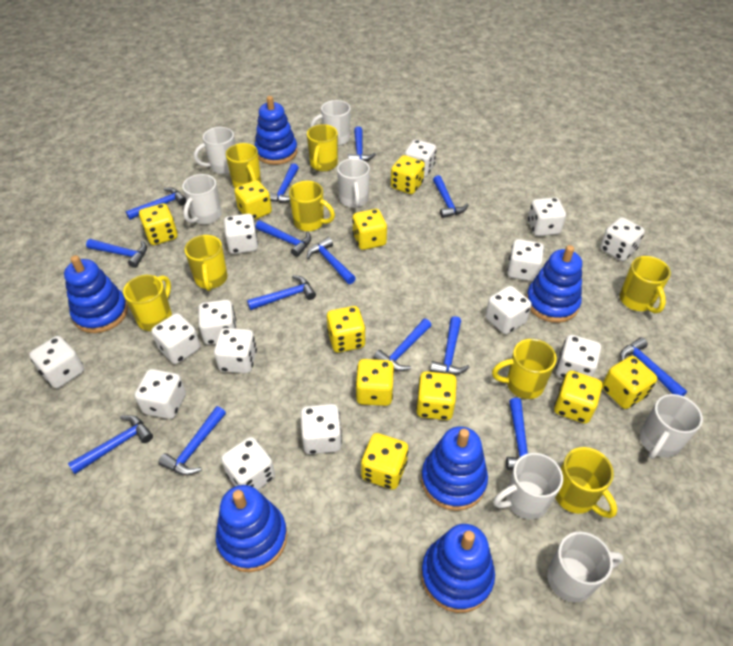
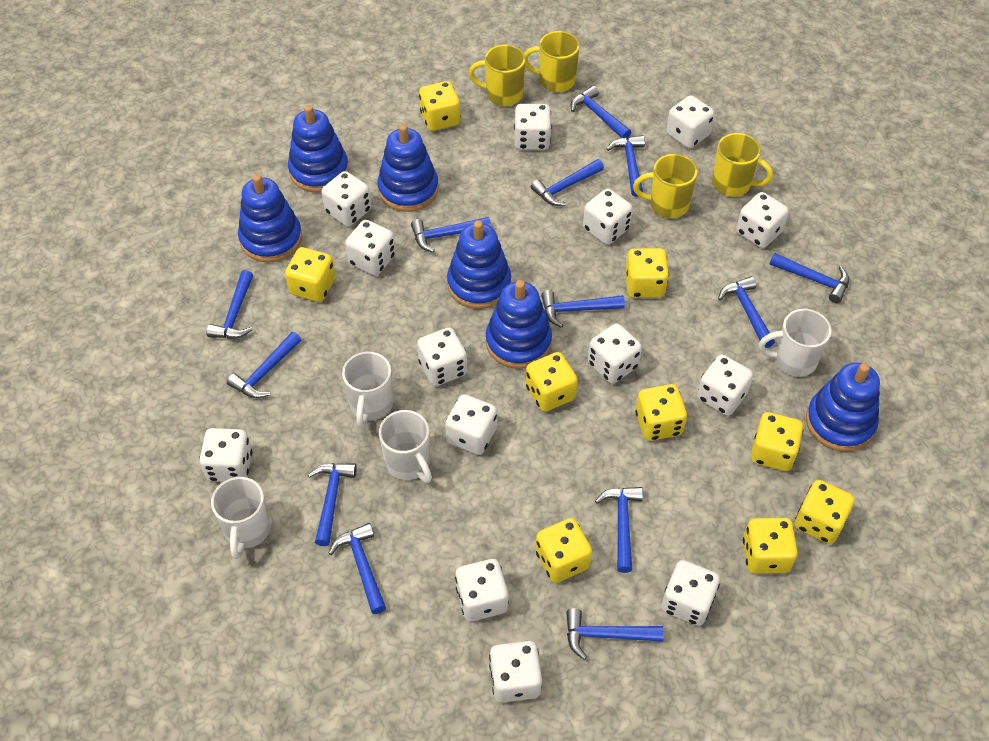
blue hammer: [68,415,153,474] [86,239,147,268] [126,187,186,220] [158,406,226,475] [247,275,316,310] [256,220,311,257] [269,163,299,203] [307,237,356,284] [348,126,376,161] [374,319,432,371] [430,316,470,375] [433,175,468,218] [506,398,548,470] [620,337,687,396] = 14 -> [206,270,253,339] [227,332,301,398] [308,463,357,546] [329,523,386,614] [411,217,491,253] [531,159,604,206] [541,290,625,328] [566,608,664,660] [571,86,631,139] [595,487,643,573] [607,135,645,197] [718,276,775,348] [769,253,849,303] = 13
white mug: [182,174,222,224] [194,127,235,174] [310,100,351,146] [337,158,370,208] [493,453,563,520] [547,531,624,603] [640,394,703,459] = 7 -> [211,477,271,559] [342,352,393,428] [379,410,432,483] [758,309,832,377] = 4
yellow dice: [139,203,178,245] [234,180,272,220] [327,306,366,353] [352,209,387,250] [356,359,394,406] [361,433,408,490] [391,155,425,194] [416,371,457,420] [554,371,602,424] [602,356,657,409] = 10 -> [285,247,335,302] [419,81,461,131] [526,352,578,412] [535,518,592,583] [625,248,669,298] [635,384,687,441] [743,518,798,574] [751,412,803,471] [795,480,855,544] = 9
yellow mug: [123,275,172,331] [184,235,228,291] [226,143,261,188] [289,181,335,231] [307,124,338,172] [492,339,557,399] [555,447,617,518] [620,256,671,313] = 8 -> [469,45,525,106] [524,31,580,92] [633,154,698,218] [712,133,773,197] = 4

